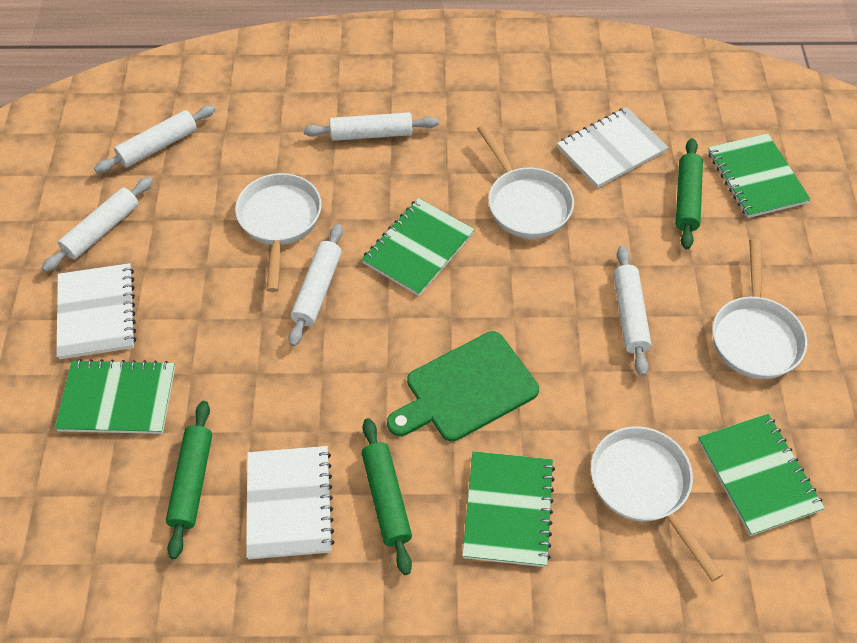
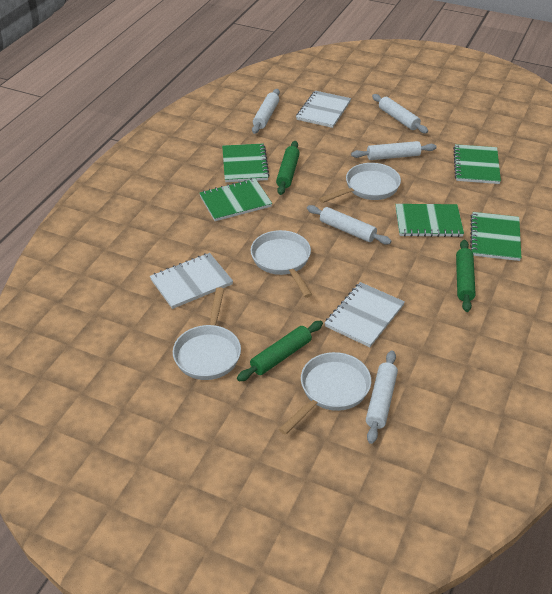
green cutting board: [387,331,539,442] = 1 -> none = 0

